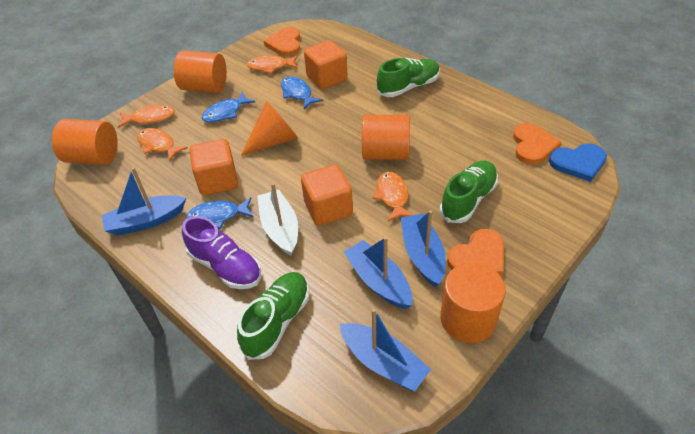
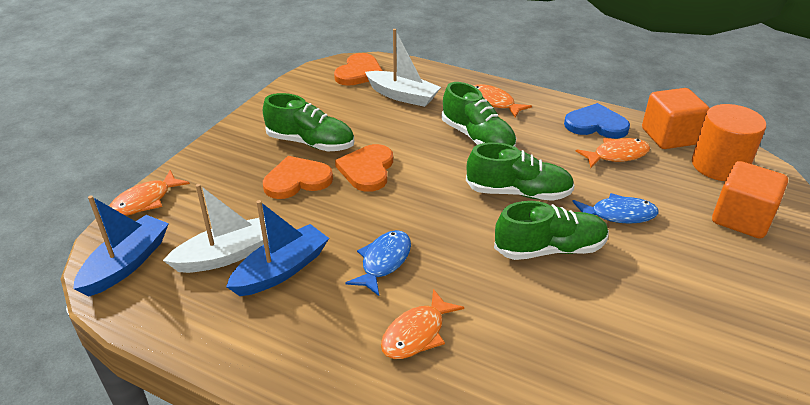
blue boat: [102,167,186,235] [340,308,431,392] [344,237,413,309] [401,210,446,287] = 4 -> [73,195,169,296] [226,200,329,296] = 2
blue fish: [186,197,253,229] [202,92,255,123] [281,76,323,109] = 3 -> [345,230,411,296] [572,193,659,224] = 2
green shoe: [237,272,309,360] [377,58,440,97] [439,160,498,223] = 3 -> [263,93,354,151] [442,82,516,147] [466,142,575,201] [494,201,609,260] = 4
orange cone: [241,101,298,156] = 1 -> none = 0
orange cube: [190,139,238,195] [301,164,353,226] [304,40,348,90] = 3 -> [642,88,710,149] [712,161,788,239] = 2
orange cylinder: [52,119,118,165] [174,51,227,93] [362,115,410,160] [440,263,506,343] = 4 -> [692,104,766,181] = 1
purple shoe: [182,216,261,289] = 1 -> none = 0
white boat: [257,183,298,256] = 1 -> [163,184,268,273] [365,29,441,107] = 2

